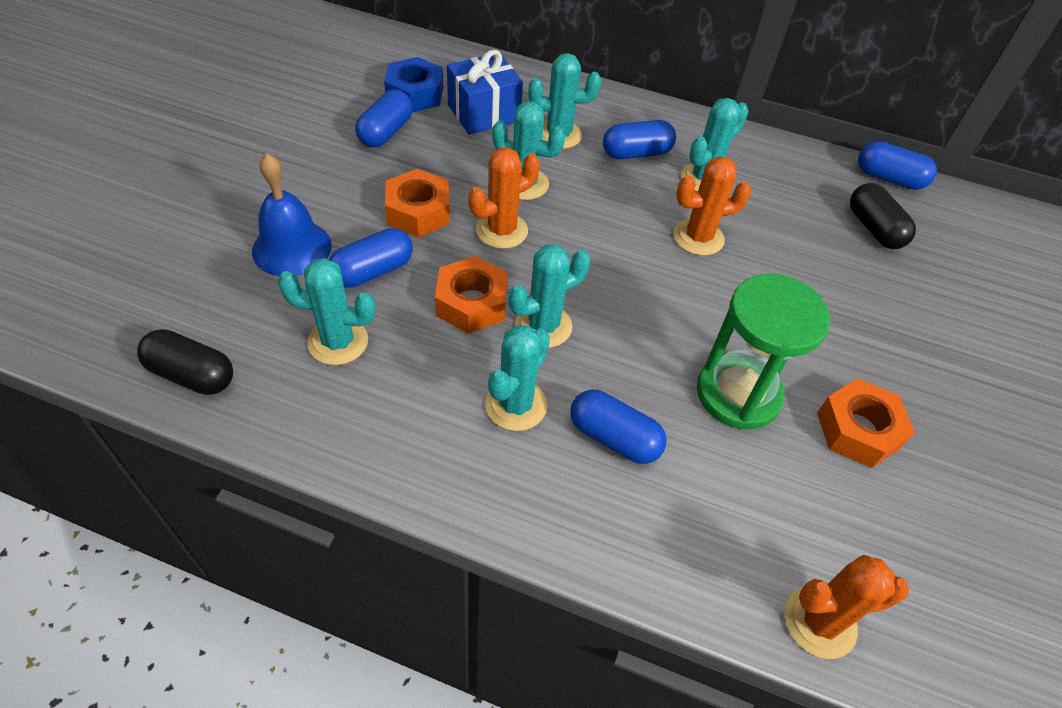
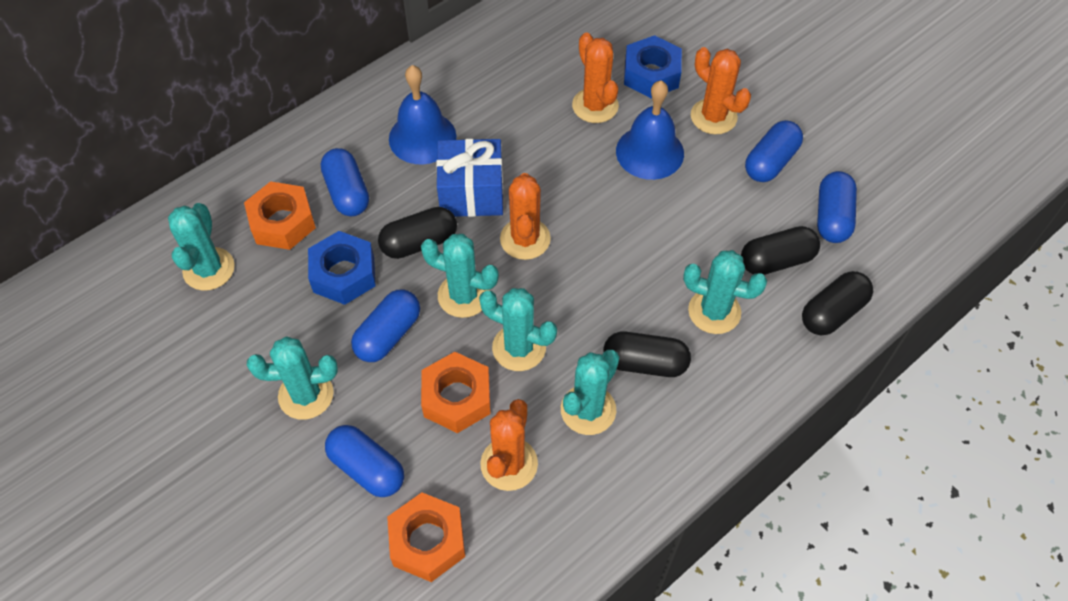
black capsule: [137,329,233,395] [850,183,916,249] = 2 -> [378,207,457,259] [603,332,691,377] [741,226,820,275] [802,271,873,336] = 4
blue bell: [252,153,332,276] = 1 -> [389,65,456,164] [616,81,684,180] = 2
blue nut: [384,57,443,113] = 1 -> [308,231,376,305] [624,35,682,98] = 2
green hourglass: [697,274,830,430] = 1 -> none = 0
orange cactus: [468,147,540,249] [674,156,751,256] [785,555,909,659] = 3 -> [480,399,538,491] [500,173,551,260] [572,33,619,123] [691,47,751,134] = 4

